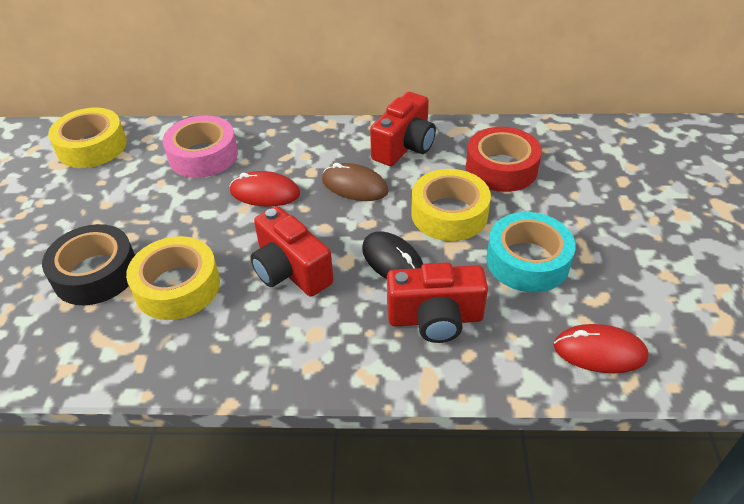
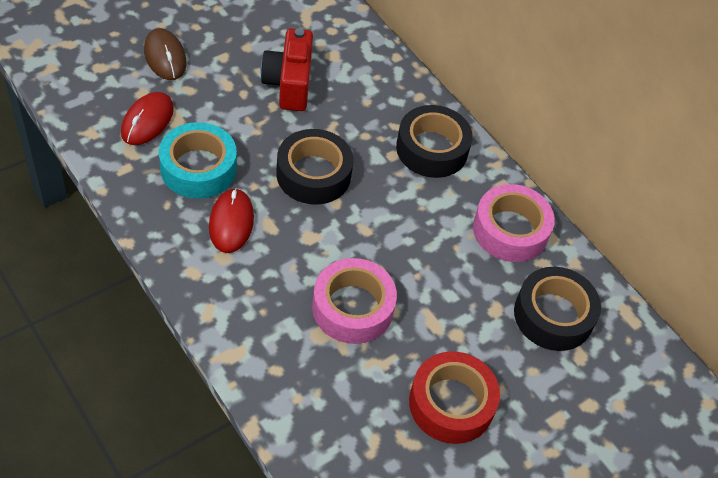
black mouse: [362,231,423,279] = 1 -> none = 0
black tape: [42,224,135,305] = 1 -> [276,129,353,205] [396,105,473,178] [514,267,601,351] = 3
pink tape: [163,116,238,178] = 1 -> [312,258,397,344] [473,184,555,262] = 2
red camera: [250,206,334,297] [370,92,436,166] [387,262,488,343] = 3 -> [261,28,313,111] = 1
yellow tape: [48,108,127,168] [126,236,220,320] [411,169,491,241] = 3 -> none = 0

